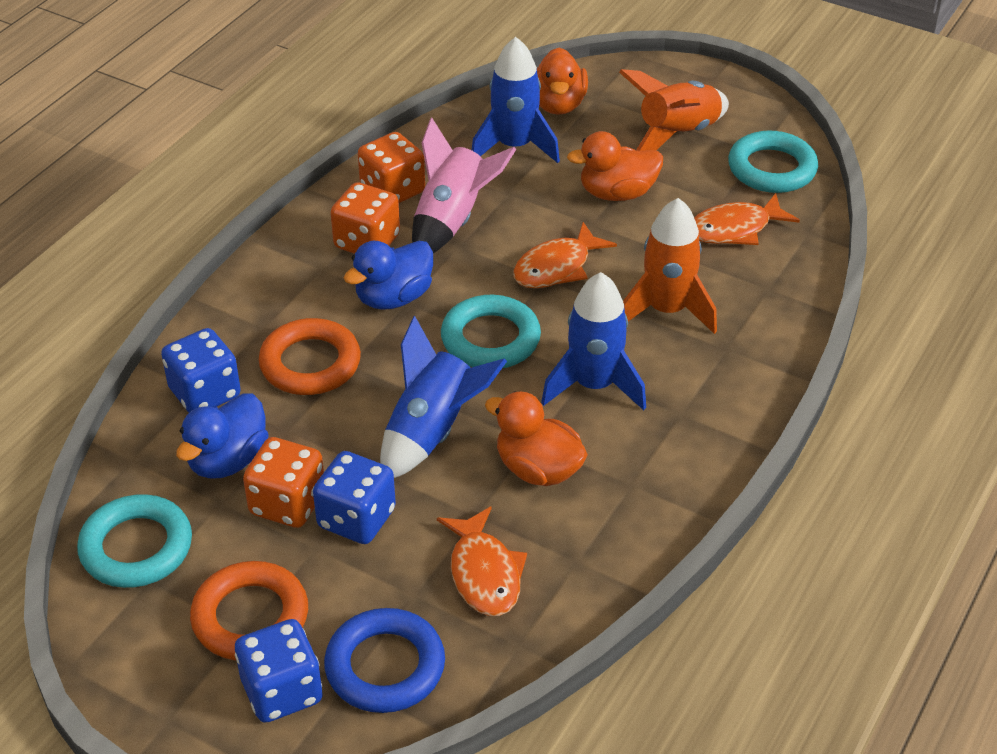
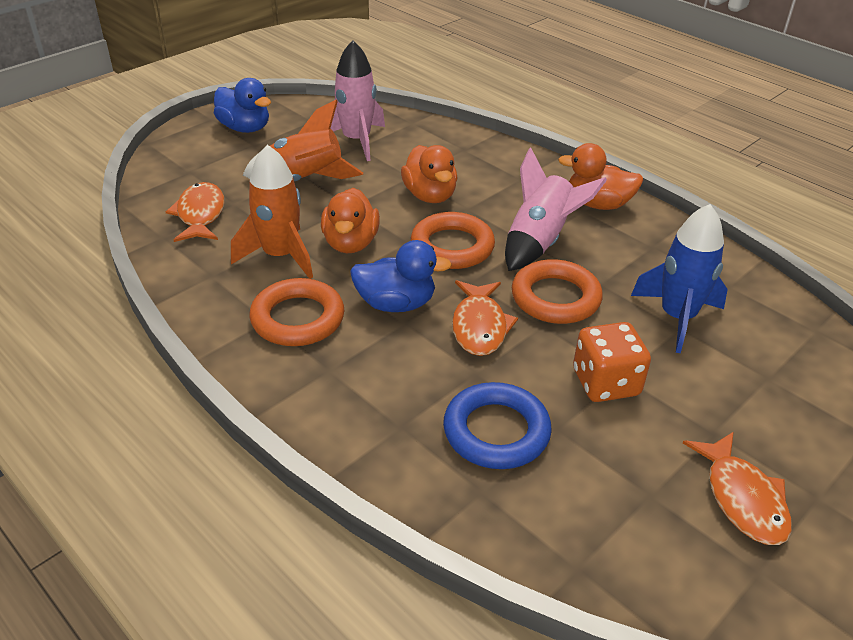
blue dice: [161,328,241,413] [235,619,323,723] [313,451,396,544] = 3 -> none = 0
blue rocket: [380,316,507,478] [472,37,560,163] [541,272,646,410] = 3 -> [631,204,728,353] = 1
orange dice: [243,437,324,528] [331,182,400,254] [358,132,425,203] = 3 -> [573,322,651,402] = 1
orange ring: [190,561,308,660] [259,318,361,395] = 2 -> [249,278,344,346] [411,212,495,269] [512,259,603,324] = 3
pink rocket: [412,118,516,253] = 1 -> [330,40,385,161] [505,147,607,271] = 2
turquoise ring: [77,494,192,588] [441,295,541,368] [728,130,818,193] = 3 -> none = 0

